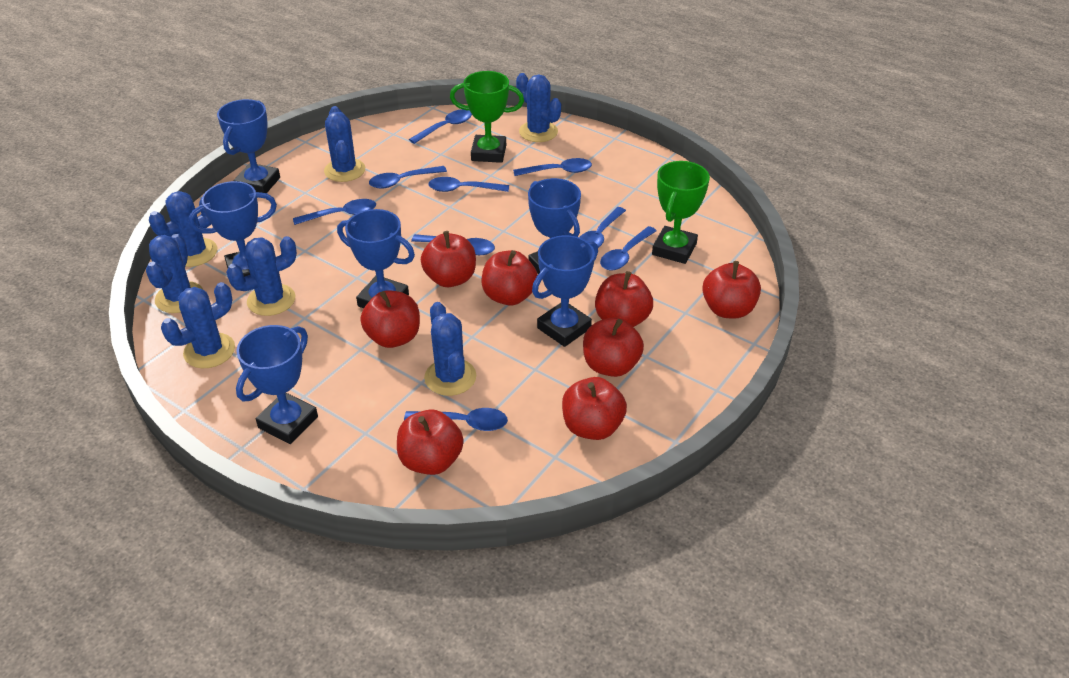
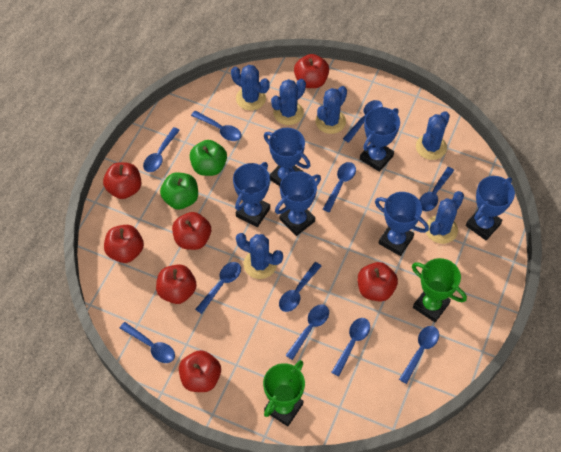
blue cactus: [146,234,203,313] [149,191,217,267] [161,282,235,368] [226,236,297,316] [324,106,365,182] [424,302,476,396] [516,73,561,142] = 7 -> [231,65,269,110] [236,233,283,279] [271,79,306,125] [316,86,347,134] [416,111,450,160] [426,191,464,244] = 6
blue spoon: [293,199,376,225] [369,166,447,188] [404,408,508,431] [409,109,472,144] [411,234,495,255] [428,177,509,192] [513,158,592,176] [579,207,626,248] [600,226,657,270] = 9 -> [120,322,175,363] [143,127,180,172] [191,111,241,141] [195,262,241,314] [279,262,321,312] [285,304,329,360] [323,162,356,212] [331,318,370,377] [343,100,383,143] [399,326,439,384] [419,167,455,211] = 11
green apple: none = 0 -> [160,173,198,209] [190,140,227,176] = 2
red apple: [360,290,420,348] [397,409,464,475] [421,231,476,287] [481,250,538,306] [562,377,627,440] [583,317,644,377] [595,271,653,327] [702,261,761,319] = 8 -> [103,162,141,199] [104,225,144,263] [156,264,197,304] [172,212,211,250] [179,350,221,392] [294,54,329,88] [358,262,398,302] = 7

